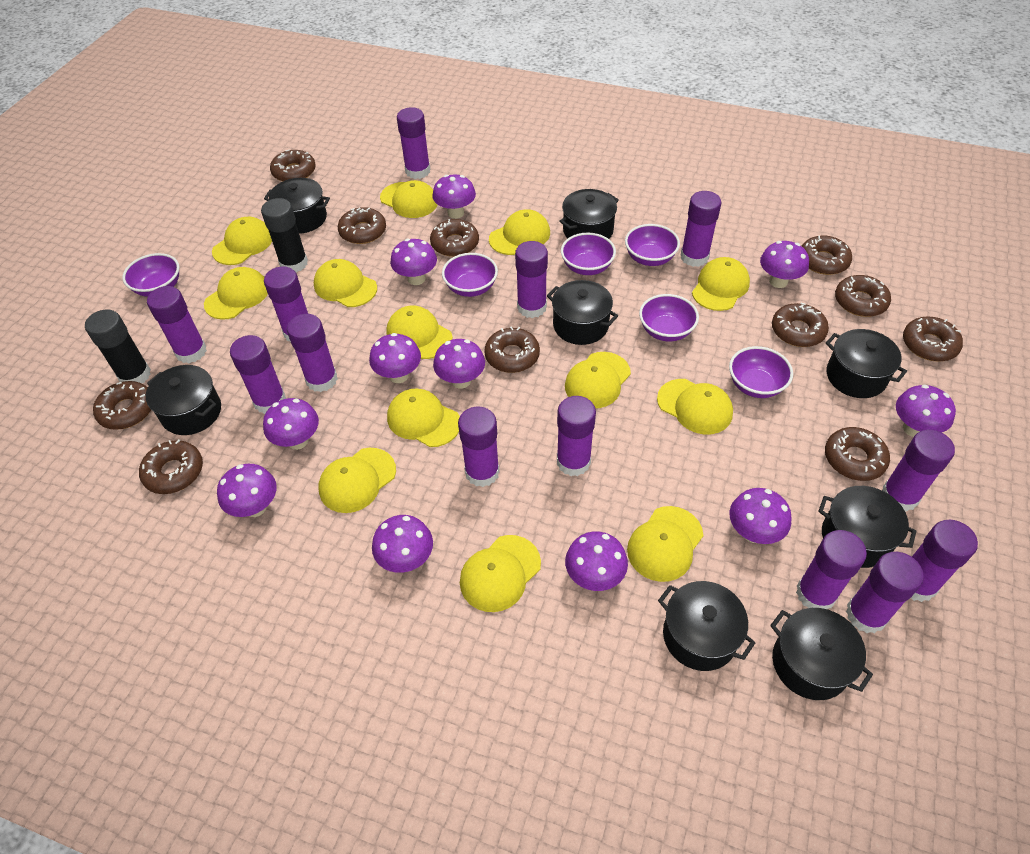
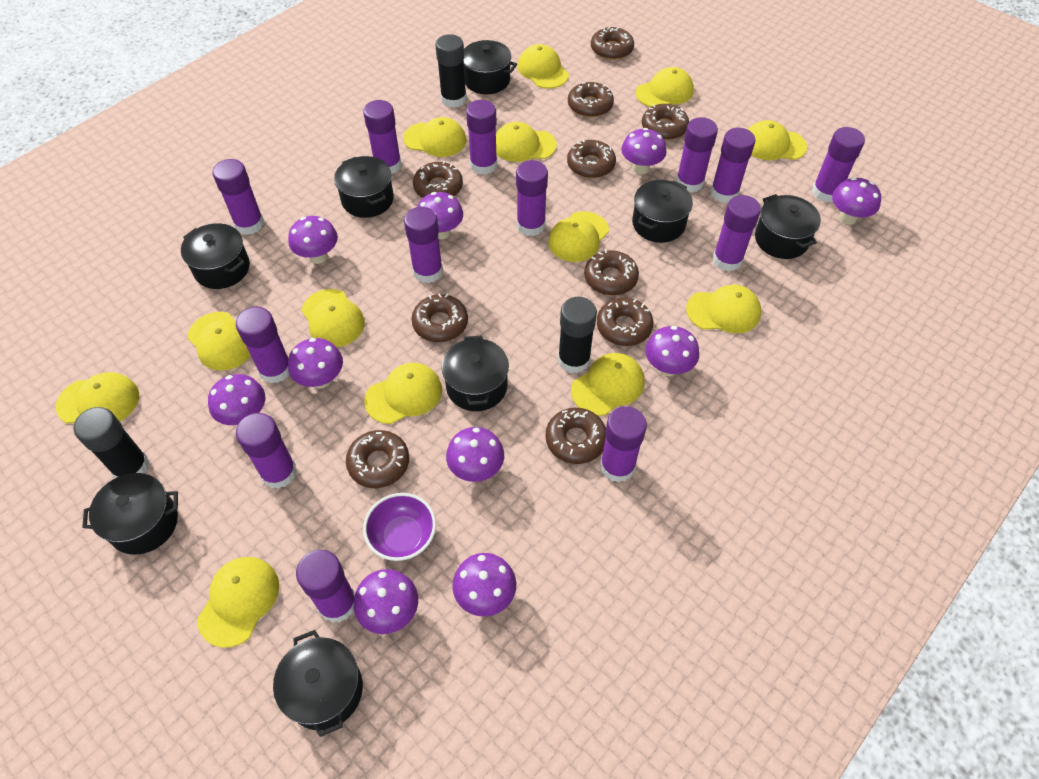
black glue stick: [85,310,151,384] [261,198,308,272] = 2 -> [74,407,150,478] [435,34,467,108] [558,297,597,373] = 3
brown donut: [93,381,151,430] [139,439,203,494] [270,150,316,181] [338,207,386,244] [430,219,479,257] [484,327,540,373] [772,303,829,347] [802,236,852,275] [825,427,890,481] [835,275,891,317] [903,317,963,362] = 11 -> [346,430,409,488] [411,293,468,342] [413,161,463,198] [545,408,606,464] [567,139,616,178] [568,82,614,117] [584,249,639,295] [591,27,634,60] [597,298,653,346] [642,104,689,140] = 10
purple bowl: [122,253,180,297] [442,253,498,297] [561,233,616,275] [625,224,680,266] [639,294,699,341] [729,346,793,398] = 6 -> [363,493,436,561] = 1
purple mushroom: [217,464,277,517] [263,398,319,450] [369,333,421,383] [372,515,433,573] [390,239,437,285] [433,175,476,219] [433,339,485,389] [565,531,628,591] [729,488,792,544] [760,241,809,288] [896,385,956,437] = 11 -> [208,374,265,425] [288,216,338,264] [288,338,343,389] [353,569,418,634] [417,192,463,239] [446,427,504,482] [452,553,516,616] [621,128,666,174] [645,326,699,376] [832,177,881,225] = 10

